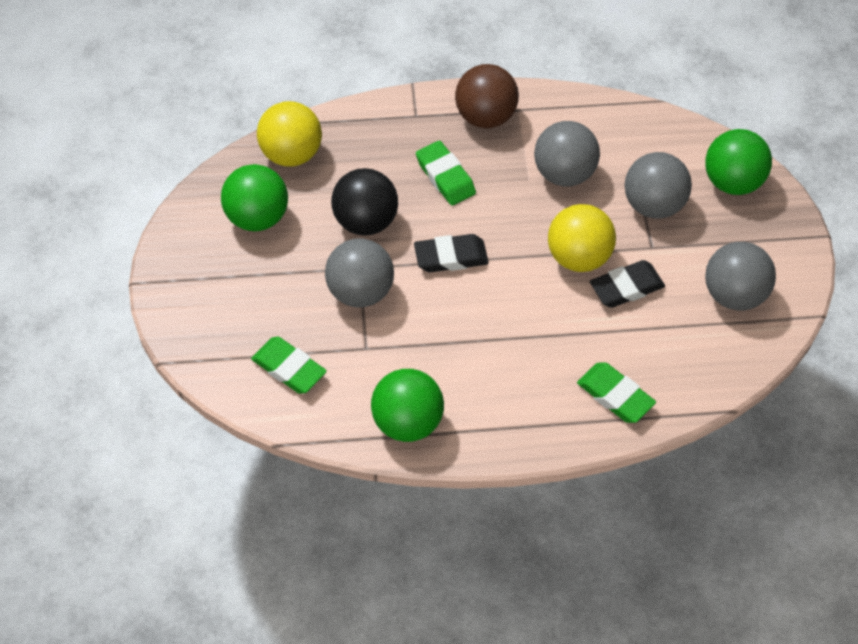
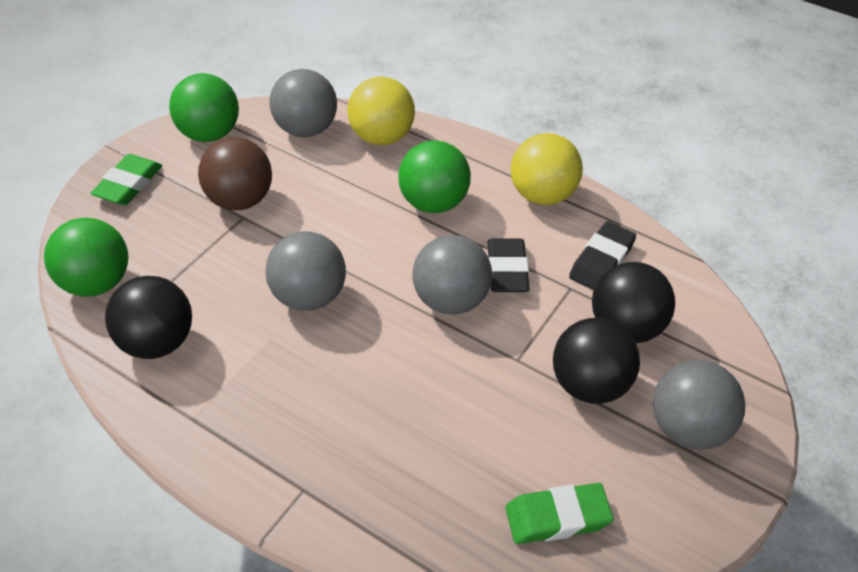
black ball: [331,168,398,235] = 1 -> [105,276,192,359] [553,318,640,404] [592,262,675,343] = 3
green eraser: [251,336,327,394] [416,141,476,206] [577,362,656,423] = 3 -> [90,154,162,205] [505,483,614,544] = 2

